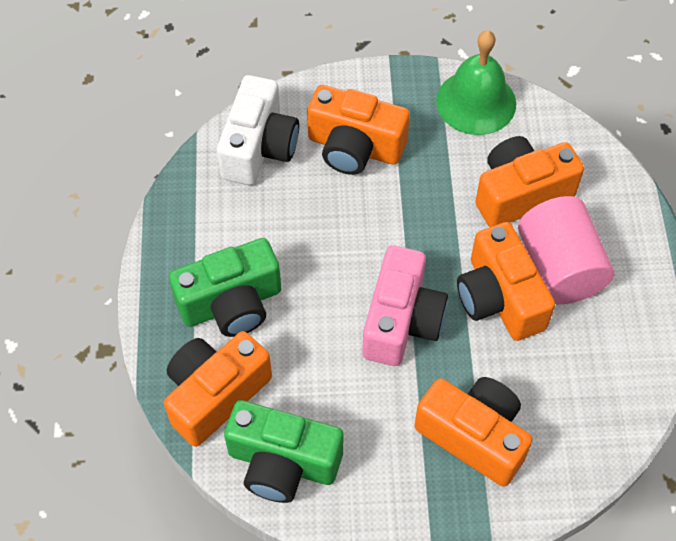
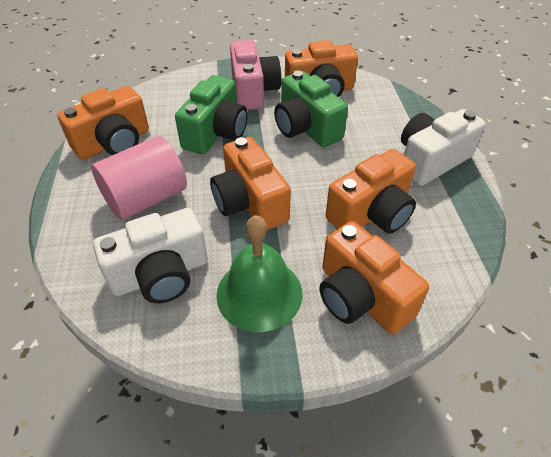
white camera: [217,75,299,185] = 1 -> [93,208,208,303] [401,109,486,186] = 2

